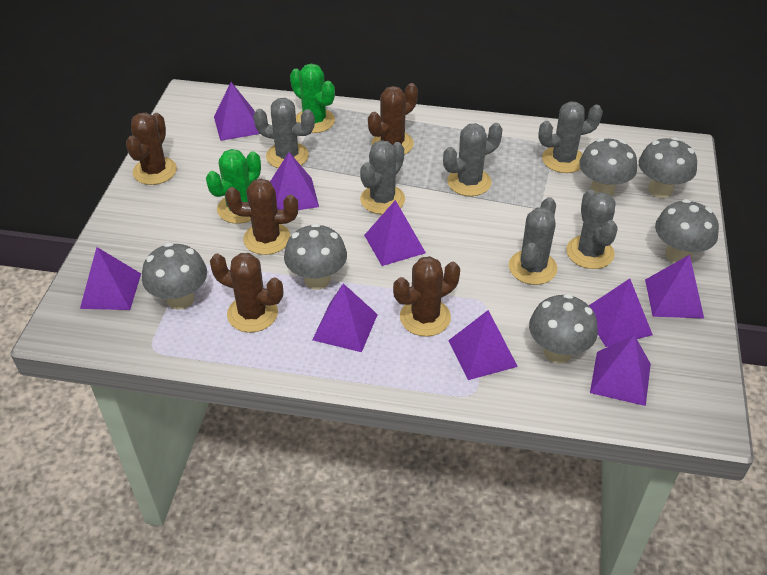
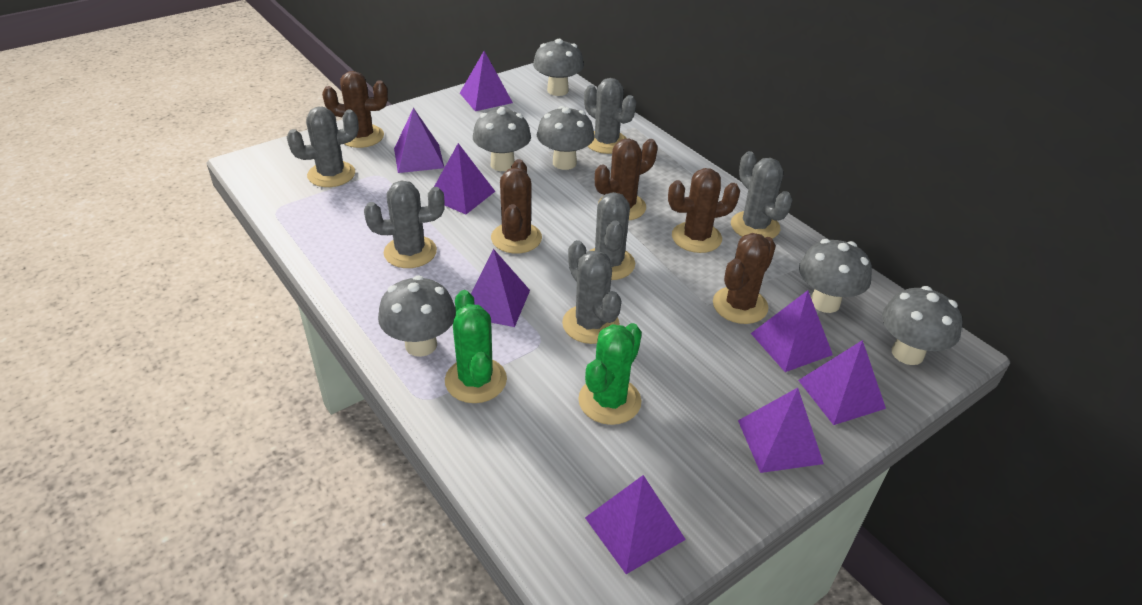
purple pyramid: [80,247,141,310] [214,82,260,141] [270,152,319,210] [312,283,378,352] [364,200,426,266] [448,310,518,380] [589,279,653,347] [590,335,651,406] [645,255,704,319] = 9 -> [394,108,444,173] [434,143,495,214] [460,51,513,111] [471,249,530,327] [585,475,686,574] [738,388,824,473] [751,290,833,372] [798,340,886,425] = 8

